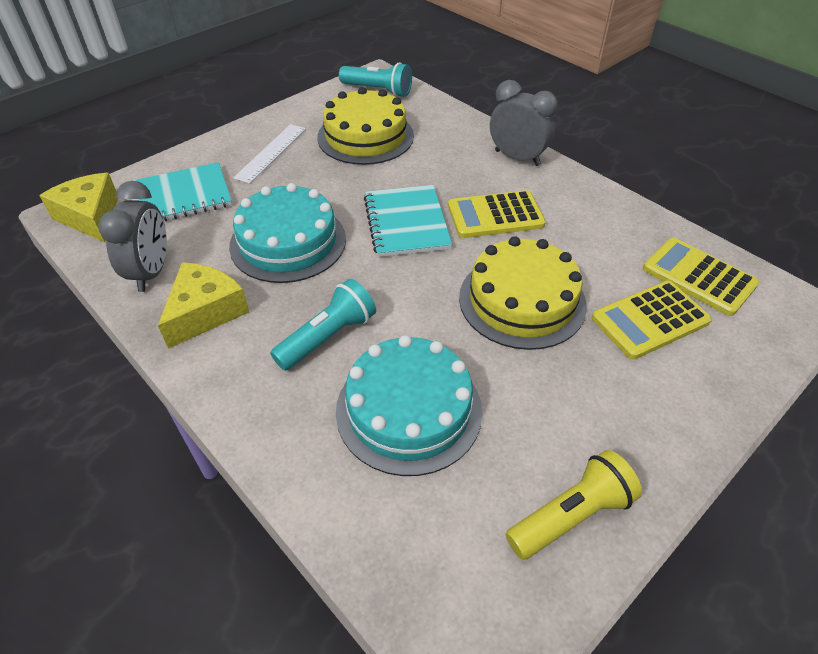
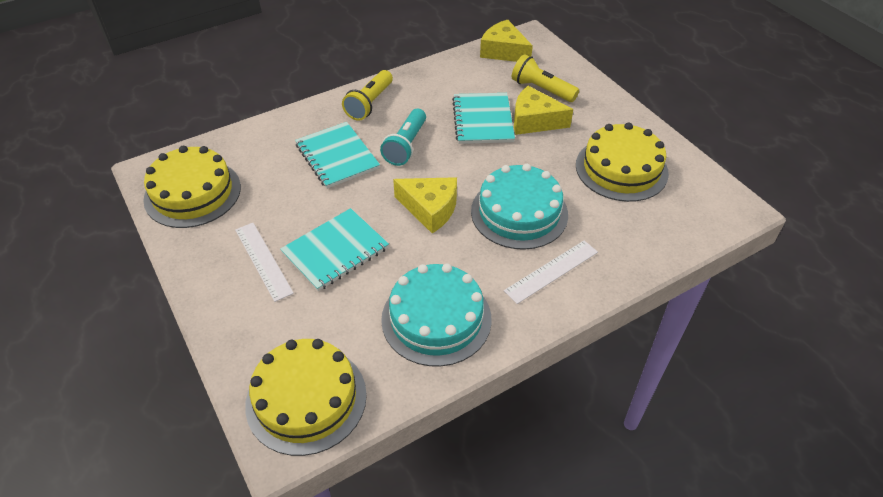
grey clock: [98,181,167,292] [490,80,558,166] = 2 -> none = 0
turquoise flashlight: [270,279,376,371] [339,62,412,97] = 2 -> [380,109,426,166] = 1
turquoise notebook: [131,162,232,221] [364,185,452,257] = 2 -> [280,208,389,291] [295,122,380,189] [452,93,515,144] = 3
white ruler: [233,124,306,184] = 1 -> [235,223,294,302] [504,240,598,304] = 2
yellow cake: [317,87,414,165] [459,236,587,350] = 2 -> [143,146,241,228] [245,339,367,456] [576,122,669,202] = 3
yellow calculator: [448,190,546,238] [592,281,711,359] [643,238,759,316] = 3 -> none = 0
yellow cheese: [39,173,118,242] [158,262,249,349] = 2 -> [393,177,457,233] [480,20,533,62] [514,86,573,135] = 3
yellow flashlight: [505,450,642,560] = 1 -> [342,70,393,121] [512,54,579,102] = 2

